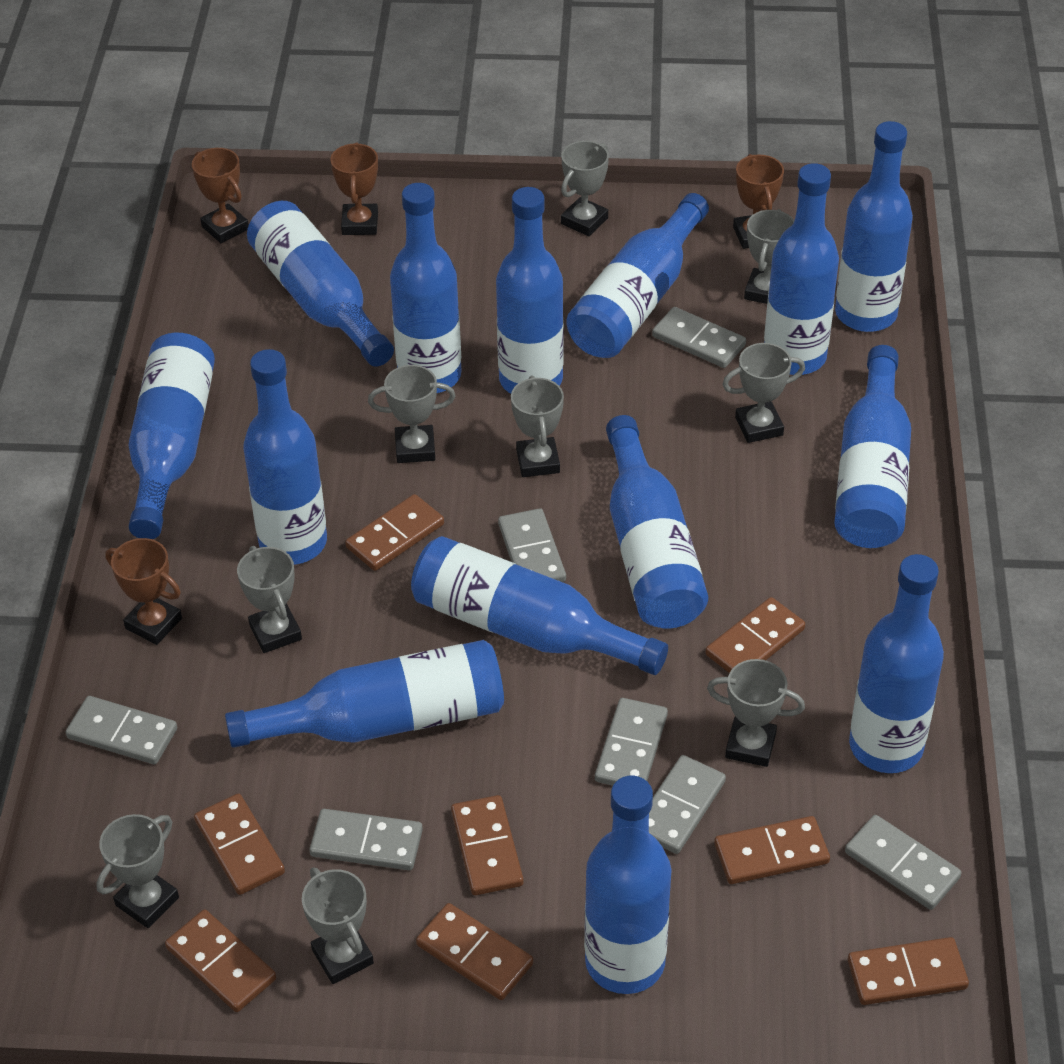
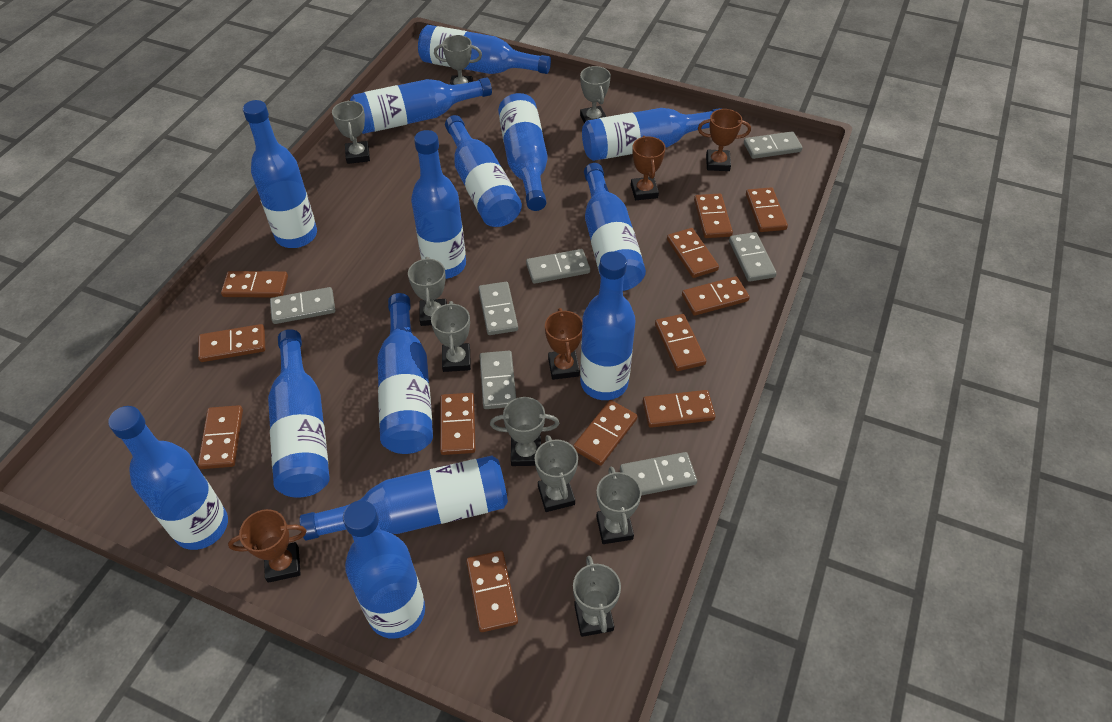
brown domino: [165,909,276,1012] [194,794,285,895] [345,494,444,571] [416,903,533,1000] [451,795,524,895] [705,597,805,673] [714,816,830,884] [848,937,969,1005] = 8 -> [198,324,265,362] [198,405,243,469] [221,271,288,298] [440,393,475,455] [466,551,518,632] [573,400,637,466] [643,390,715,428] [655,314,706,371] [667,228,719,278] [682,276,750,316] [694,193,733,238] [746,187,788,232] = 12

